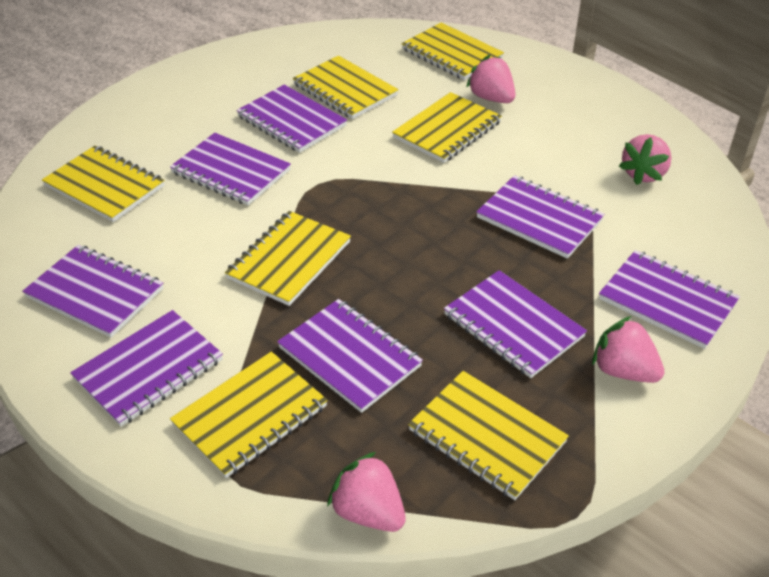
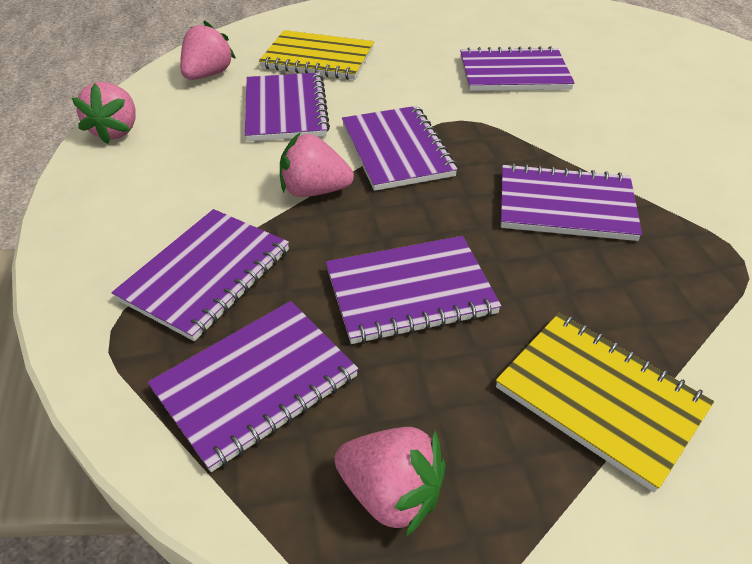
purple notebook: [22,245,163,338] [70,310,223,427] [170,133,291,205] [236,85,347,153] [277,299,423,413] [444,270,587,378] [476,175,605,259] [599,250,740,349] = 8 -> [112,209,289,341] [148,301,359,472] [245,73,330,141] [326,236,501,344] [342,106,458,191] [460,46,575,91] [501,163,642,241] = 7
yellow notebook: [42,146,165,222] [170,352,328,478] [225,211,351,306] [293,56,398,119] [392,92,502,163] [401,23,504,80] [408,371,569,500] = 7 -> [259,30,374,80] [496,313,714,492] = 2

